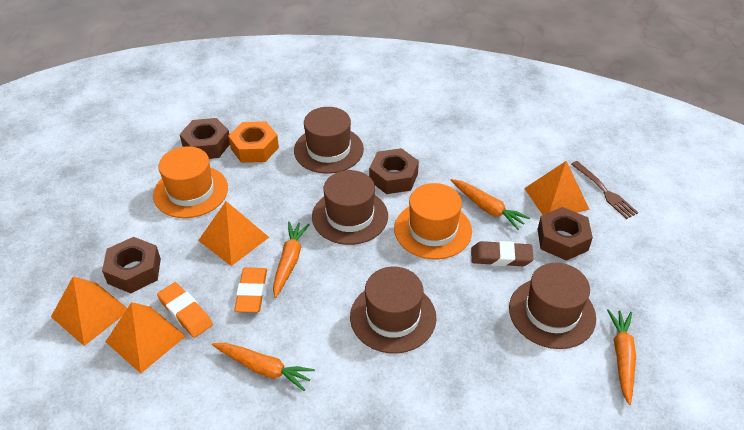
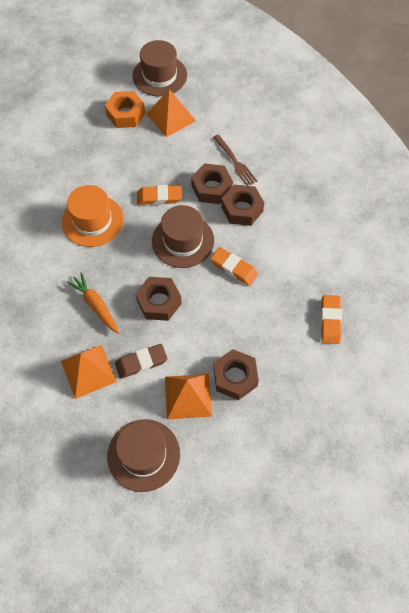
brown hat: [294,107,364,174] [312,170,388,245] [350,267,436,353] [509,263,596,349] = 4 -> [107,419,180,492] [133,40,187,97] [152,205,214,268] = 3
orange carrot: [212,343,315,391] [273,221,310,298] [451,179,530,230] [607,309,636,405] = 4 -> [67,272,119,334] = 1
orange eraser: [157,282,213,338] [234,267,267,313] = 2 -> [137,185,182,205] [210,247,258,286] [321,295,342,344] = 3
orange hat: [153,146,228,218] [394,183,472,259] = 2 -> [62,185,124,247] = 1
orange pyramid: [51,276,127,346] [106,302,186,373] [198,201,269,266] [524,161,590,215] = 4 -> [61,345,117,399] [146,89,196,137] [165,374,212,420] = 3

